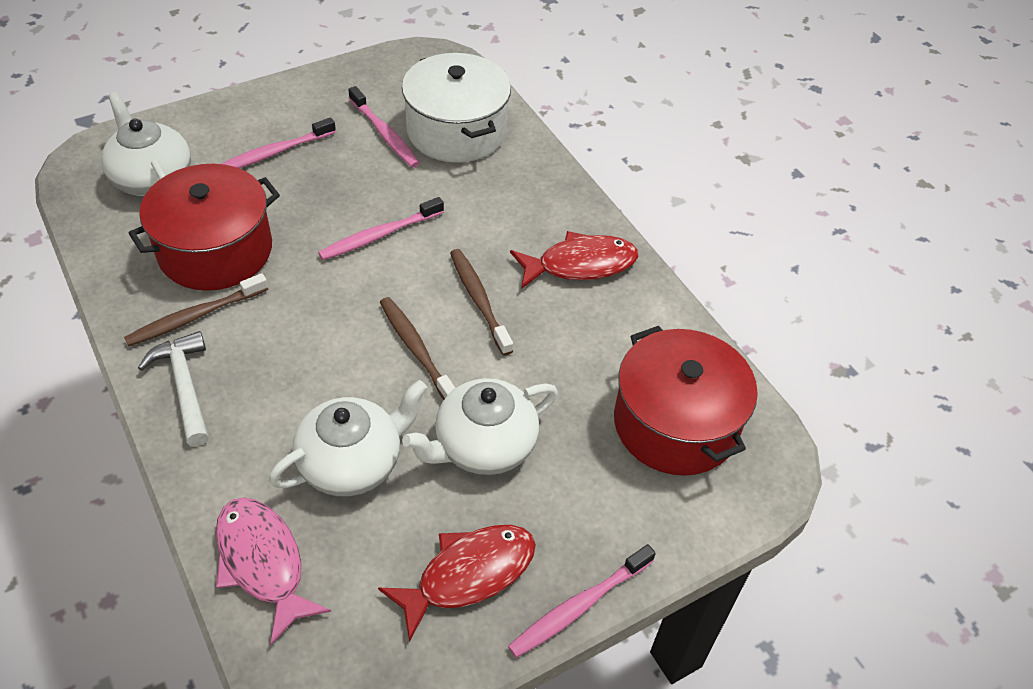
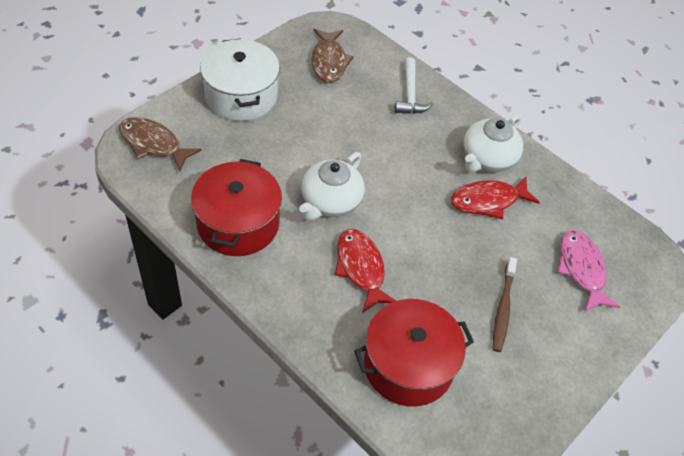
brown fish: none = 0 -> [119,117,202,171] [311,29,354,83] = 2
brown toothbrush: [124,273,268,346] [380,297,455,400] [450,249,513,355] = 3 -> [493,257,517,352] = 1
pink toothbrush: [221,117,336,169] [318,197,444,260] [348,86,419,167] [508,544,656,658] = 4 -> none = 0
white teapot: [101,92,191,196] [269,380,427,496] [402,378,558,475] = 3 -> [299,152,365,221] [463,114,523,172] = 2

